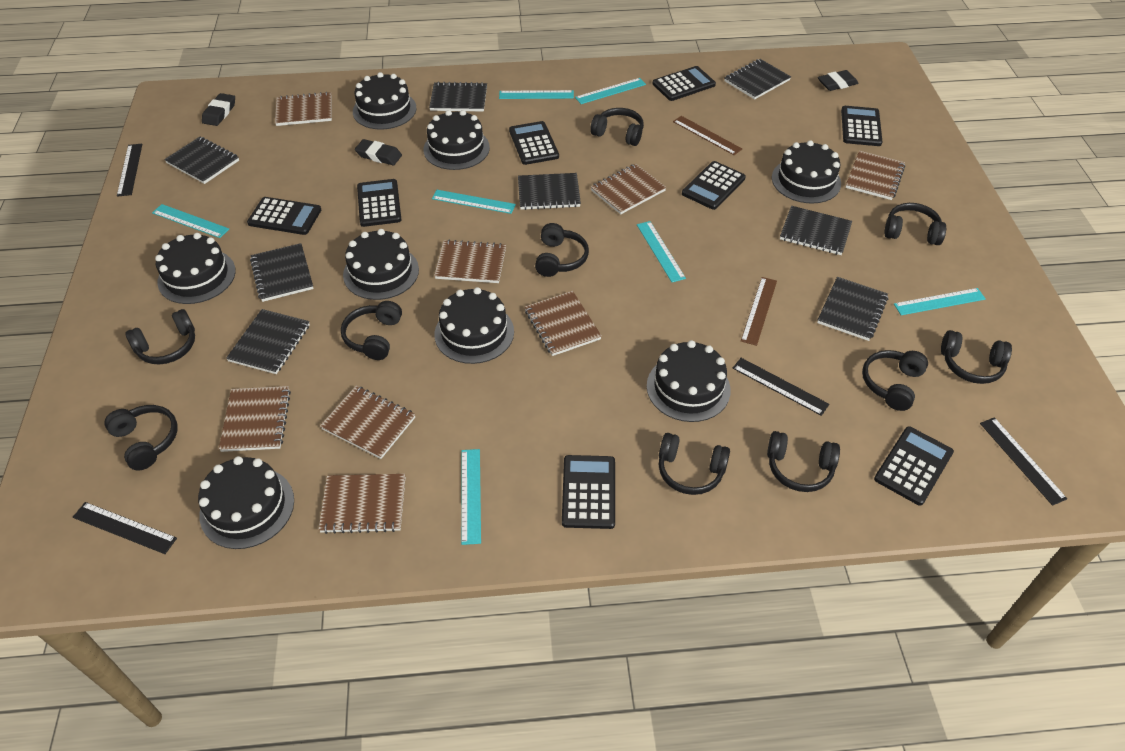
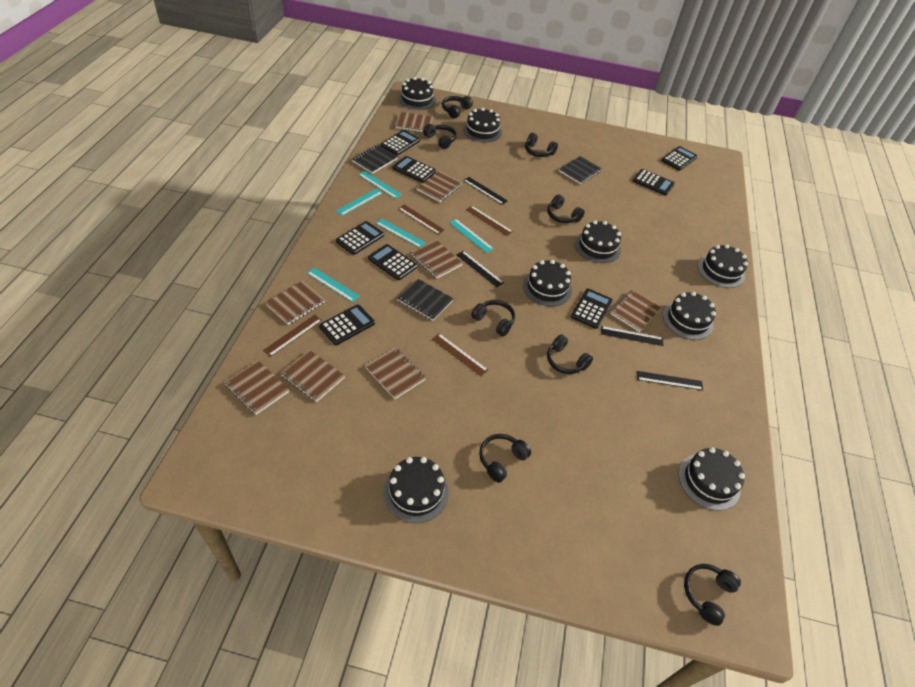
black eraser: [202,93,235,126] [355,139,402,165] [818,70,859,91] = 3 -> none = 0
black headphones: [105,405,178,471] [125,309,195,365] [341,301,402,360] [535,223,589,277] [590,108,644,146] [659,433,730,495] [767,431,840,492] [862,350,928,411] [884,203,946,245] [941,330,1012,384] = 10 -> [423,124,457,149] [442,96,473,118] [471,300,515,336] [479,434,531,483] [525,133,558,157] [547,194,585,223] [547,334,593,374] [684,564,741,626] = 8
black notebook: [164,137,239,184] [226,309,310,374] [250,243,314,302] [429,82,487,111] [518,173,581,210] [724,59,791,100] [780,206,852,255] [817,277,888,341] = 8 -> [352,145,398,174] [397,279,454,321] [559,156,602,184] = 3
brown ruler: [673,116,742,155] [741,277,777,346] = 2 -> [263,315,322,357] [398,204,445,235] [432,333,488,376] [466,206,513,236] = 4
turquoise ruler: [152,204,229,238] [432,190,516,214] [461,449,481,545] [499,90,574,99] [575,78,646,104] [637,221,686,282] [894,288,986,315] = 7 -> [307,268,359,302] [336,188,383,216] [358,171,402,199] [376,219,426,248] [449,219,494,253] = 5

